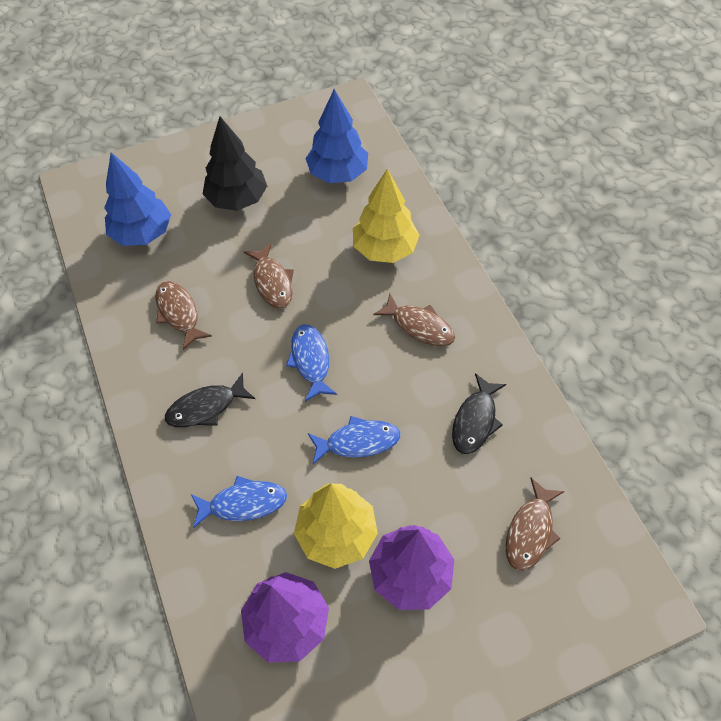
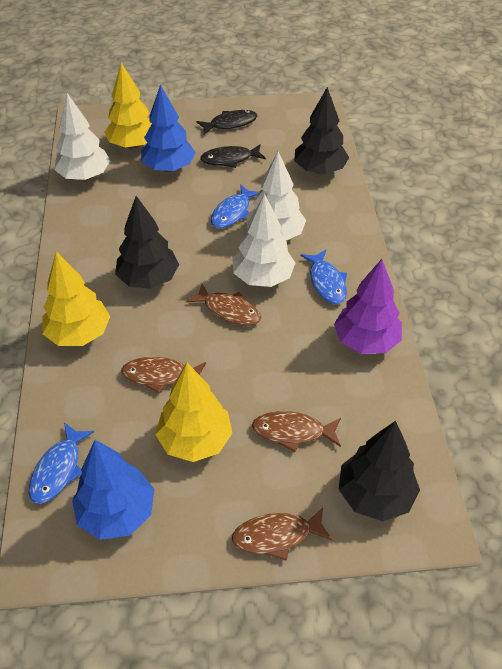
black tree: [203,116,267,211] = 1 -> [115,196,179,289] [294,87,349,174] [339,421,420,521] = 3
purple tree: [241,572,329,663] [369,525,454,610] = 2 -> [334,259,402,354] = 1
white tree: none = 0 -> [54,93,110,181] [232,194,295,287] [246,151,306,240] = 3
yellow tree: [294,484,378,569] [353,169,419,263] = 2 -> [42,251,110,346] [104,63,152,149] [155,363,232,462] = 3

